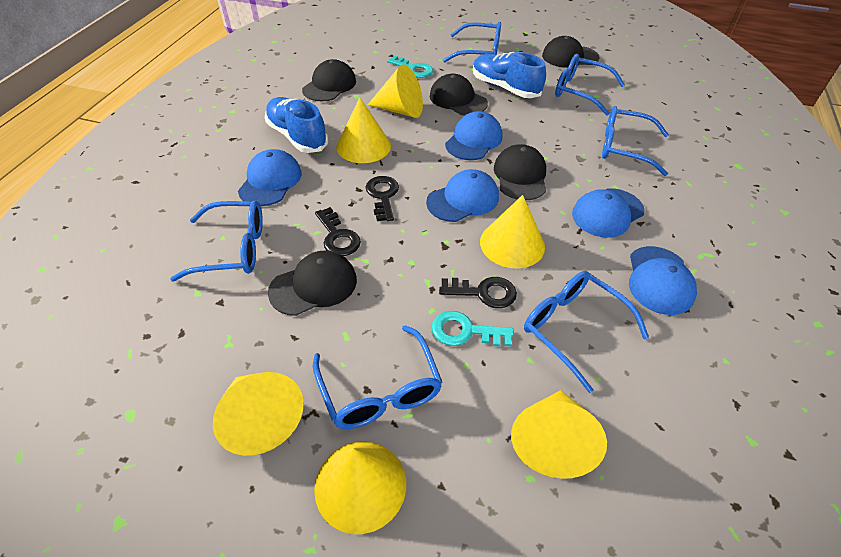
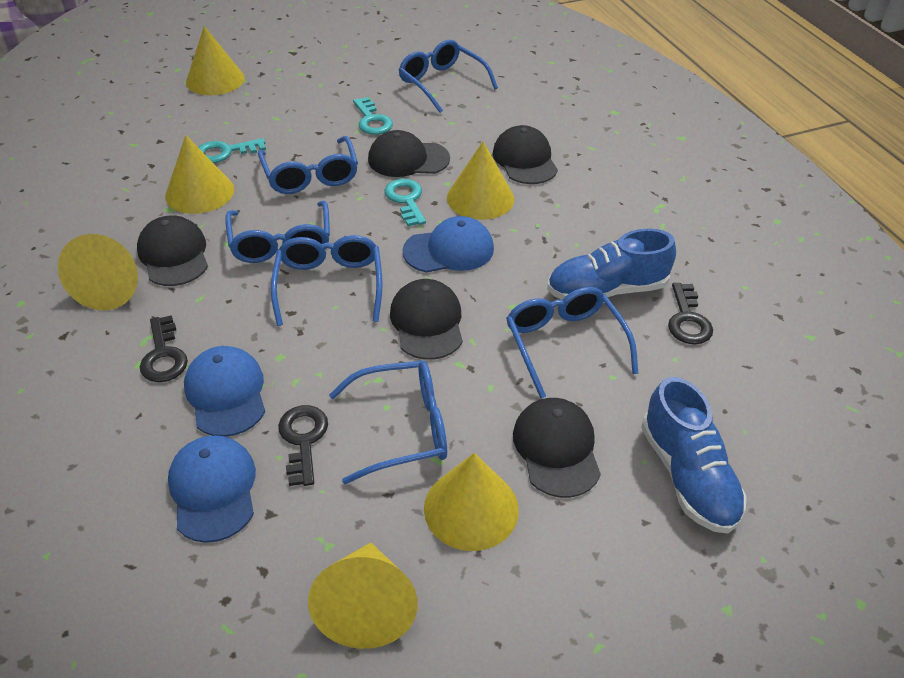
blue cap: [238,149,301,206] [426,169,499,222] [445,111,502,160] [572,189,645,238] [629,246,697,315] = 5 -> [168,435,256,543] [184,346,265,437] [403,216,494,273] = 3
turquoise key: [387,56,433,78] [432,311,514,347] = 2 -> [198,138,266,163] [353,97,393,135] [385,179,426,226] = 3

